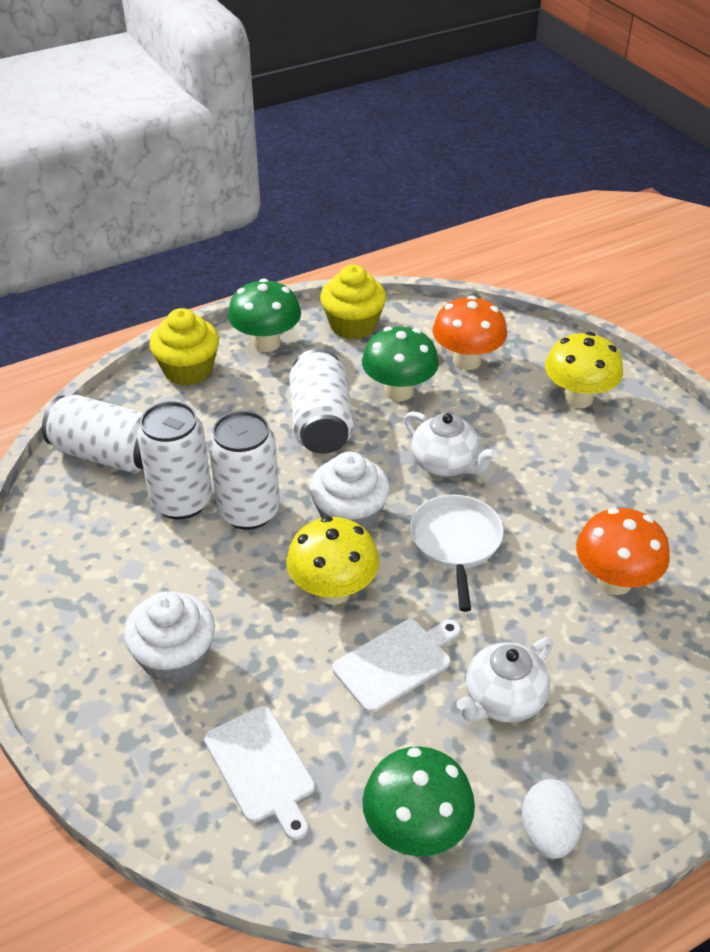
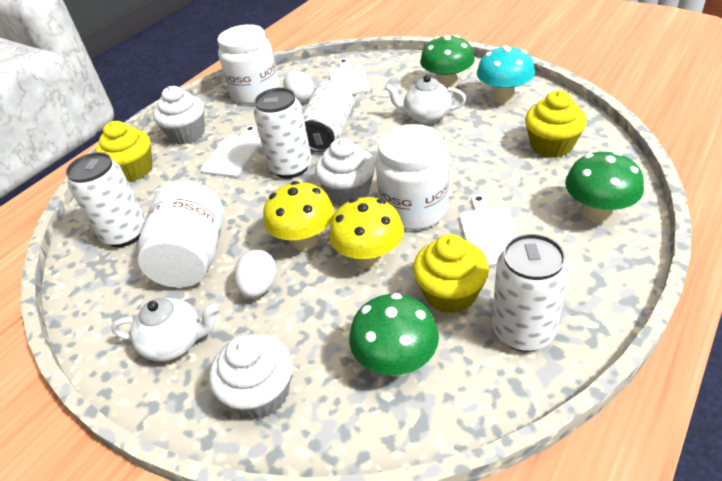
orange mushroom: [433,296,507,370] [576,508,670,595] = 2 -> none = 0
turquoise mushroom: none = 0 -> [477,45,535,104] = 1
white cupcake: [124,591,215,684] [310,452,390,531] = 2 -> [153,86,205,144] [209,334,292,419] [315,138,375,205] = 3
white cutting board: [204,706,315,840] [332,619,461,713] = 2 -> [200,125,261,177] [328,58,370,95] [459,194,518,267] = 3
white egg: [522,779,584,859] = 1 -> [234,249,277,298] [283,71,314,102] = 2
white jar: none = 0 -> [138,181,224,288] [217,24,280,104] [375,124,449,230] = 3
white pan: [410,494,504,612] = 1 -> none = 0
yellow cupcake: [149,308,219,386] [320,265,386,339] = 2 -> [95,121,153,182] [413,234,489,313] [525,90,587,158] = 3

